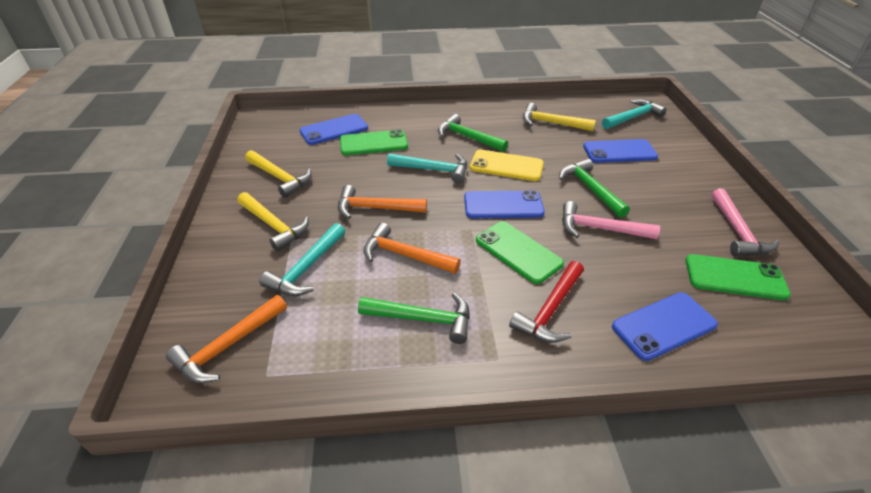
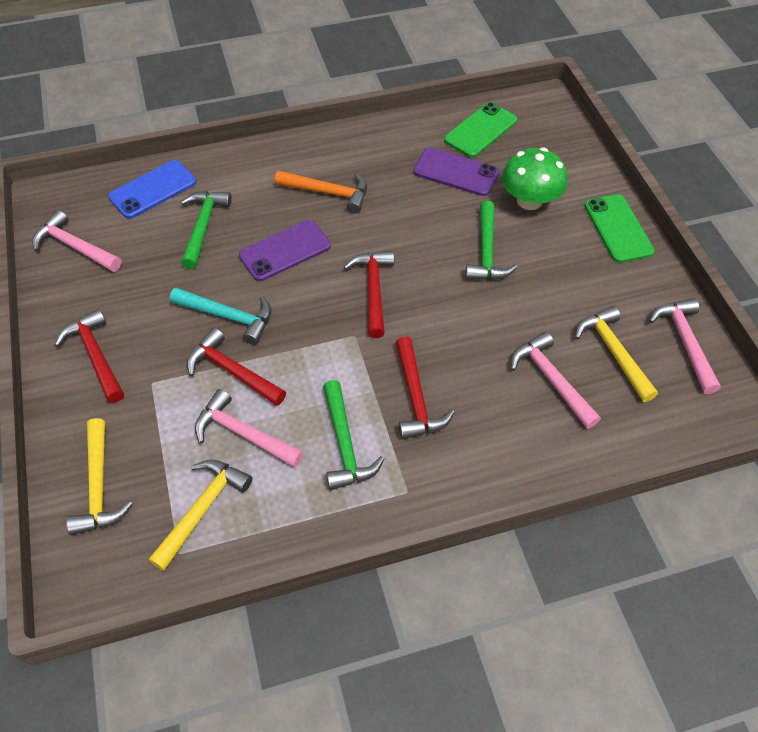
blue phone: [299,114,368,145] [464,190,545,218] [583,139,658,163] [612,292,718,361] = 4 -> [108,160,196,219] = 1
green mushroom: none = 0 -> [502,147,567,210] = 1
green phone: [340,129,408,155] [476,221,564,284] [685,254,791,300] = 3 -> [444,102,517,157] [584,194,655,263] = 2
orange hammer: [166,295,287,383] [338,185,427,219] [363,223,461,274] = 3 -> [275,171,367,213] = 1
pink hammer: [562,201,660,239] [711,189,779,256] = 2 -> [32,210,122,272] [195,389,304,468] [511,332,601,429] [649,298,721,394] = 4
purple phone: none = 0 -> [239,220,331,281] [414,148,499,196] = 2
red hammer: [509,261,584,343] = 1 -> [54,309,124,403] [187,328,286,406] [343,250,394,338] [395,337,455,439] = 4
turquoise hammer: [259,223,345,296] [387,153,467,184] [602,99,667,129] = 3 -> [169,288,271,345] = 1
yellow phone: [470,150,544,181] = 1 -> none = 0

